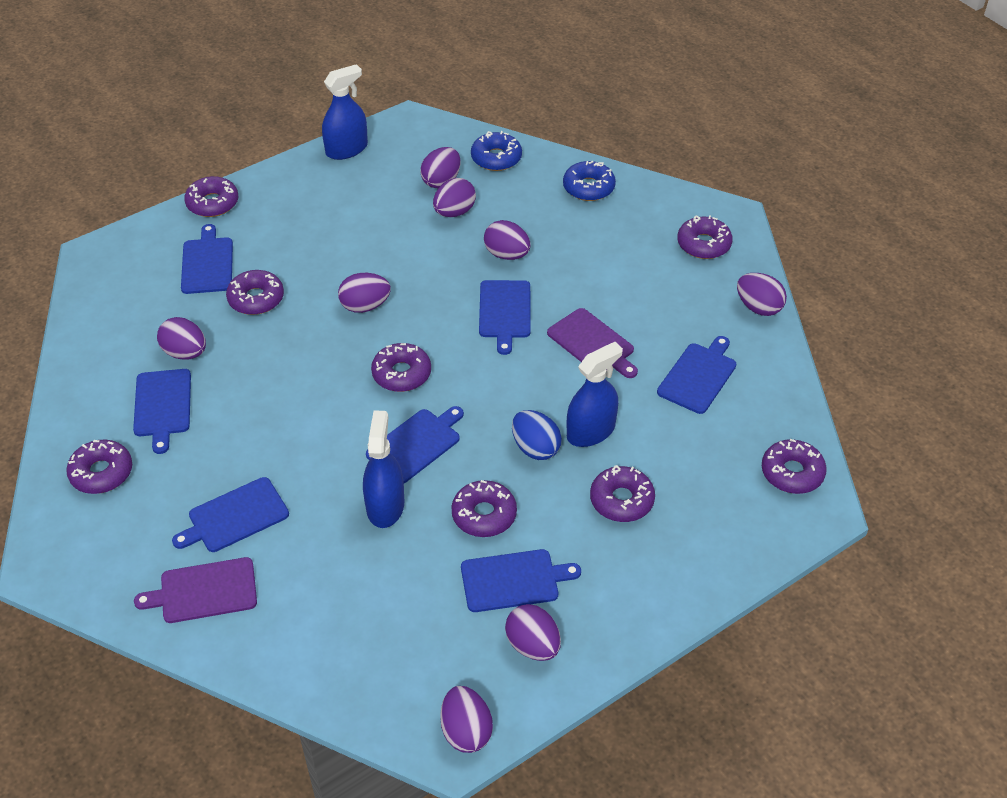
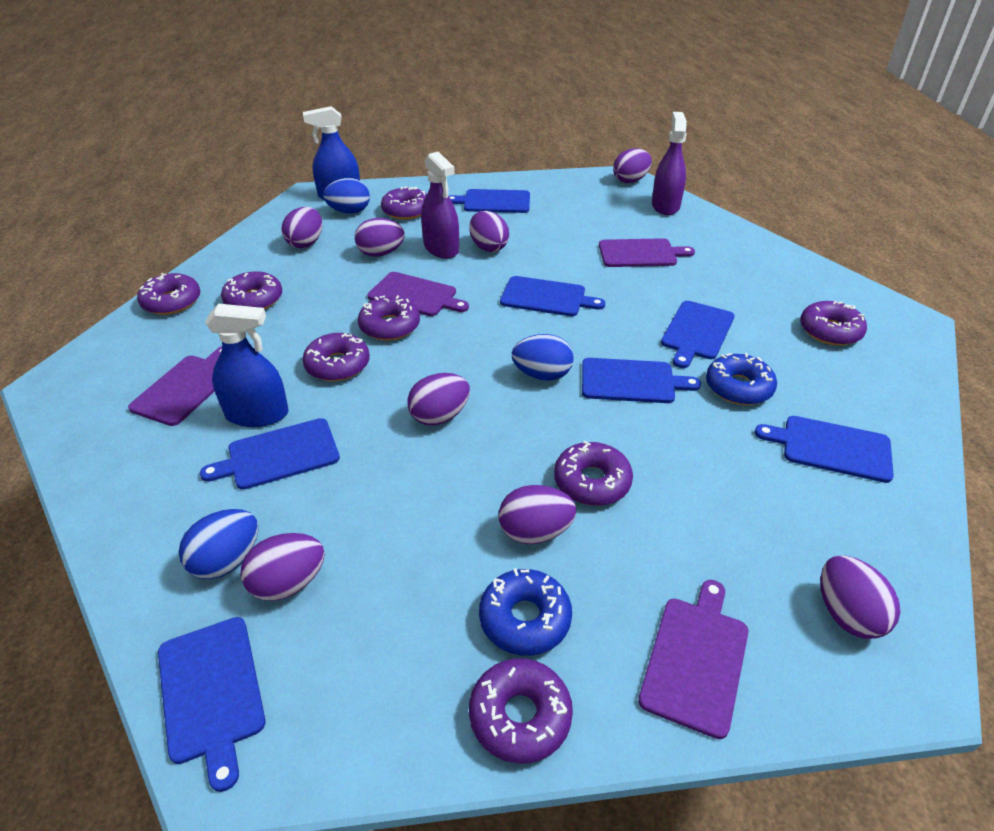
blue egg: [512,410,562,460] = 1 -> [179,509,259,579] [323,178,370,213] [512,334,573,381] = 3
blue spray bottle: [322,64,368,160] [363,410,404,528] [567,342,623,447] = 3 -> [205,304,288,427] [303,106,360,200] = 2
purple cutting board: [134,557,257,623] [547,308,638,378] = 2 -> [128,346,222,426] [367,272,469,316] [599,238,695,267] [638,580,748,739] = 4
purple spray bottle: none = 0 -> [421,151,459,259] [652,112,687,215] = 2

